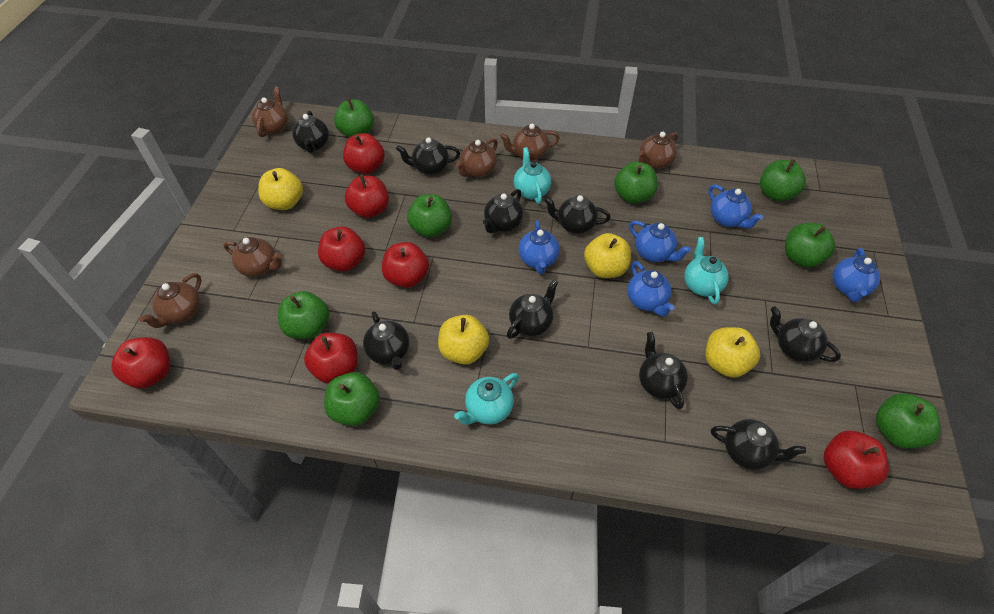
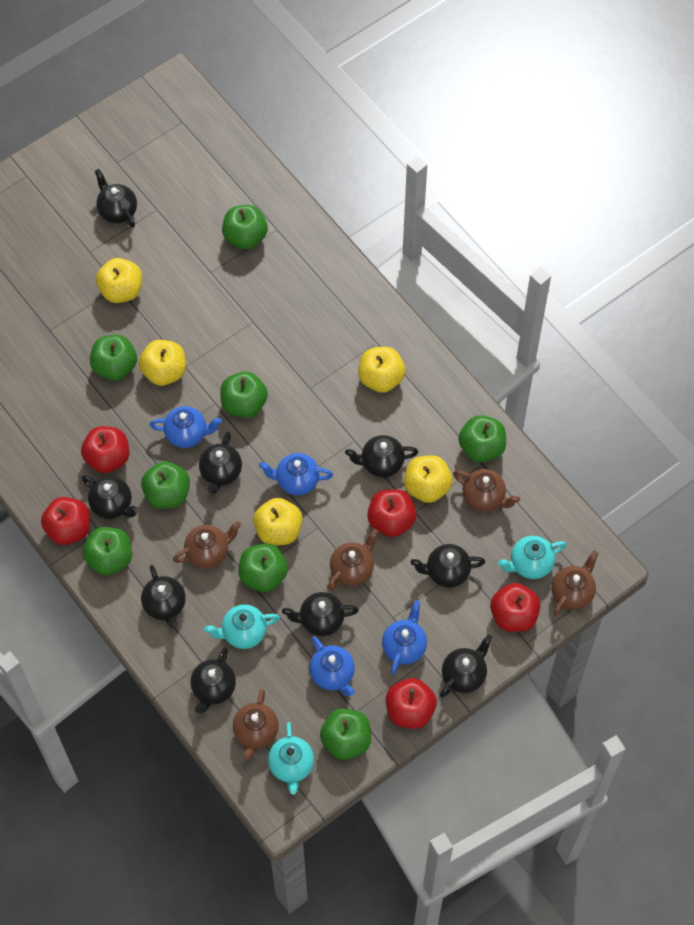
blue teapot: [519,221,560,274] [627,261,674,316] [629,221,692,262] [708,184,763,229] [832,248,880,302] = 5 -> [150,406,222,448] [259,453,333,495] [309,636,355,696] [382,600,427,675] = 4
brown teapot: [139,273,202,328] [223,237,282,277] [252,87,288,137] [456,138,498,178] [500,124,560,161] [639,132,678,169] = 6 -> [173,521,241,568] [233,689,279,759] [327,529,379,590] [453,469,520,512] [551,550,598,616] = 5
red apple: [111,337,170,389] [304,333,358,384] [318,226,365,272] [343,133,385,174] [345,175,389,218] [382,242,429,288] [824,430,889,489] = 7 -> [41,497,90,545] [81,426,129,473] [367,489,416,537] [386,678,437,729] [490,583,541,632] = 5
yellow apple: [258,168,303,210] [438,315,489,365] [584,233,631,278] [706,327,760,378] = 4 -> [96,258,142,303] [139,340,186,386] [253,498,303,546] [358,347,405,393] [404,455,453,503] = 5

